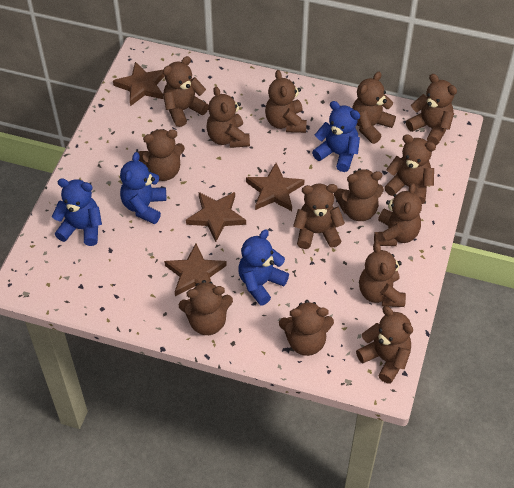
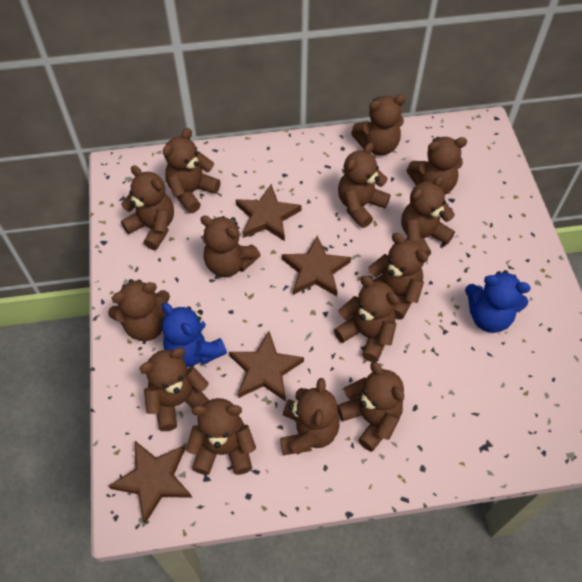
blue teddy bear: [52,179,102,246] [120,152,166,224] [238,229,289,306] [312,101,360,172] = 4 -> [162,303,227,367] [465,270,531,333] = 2

